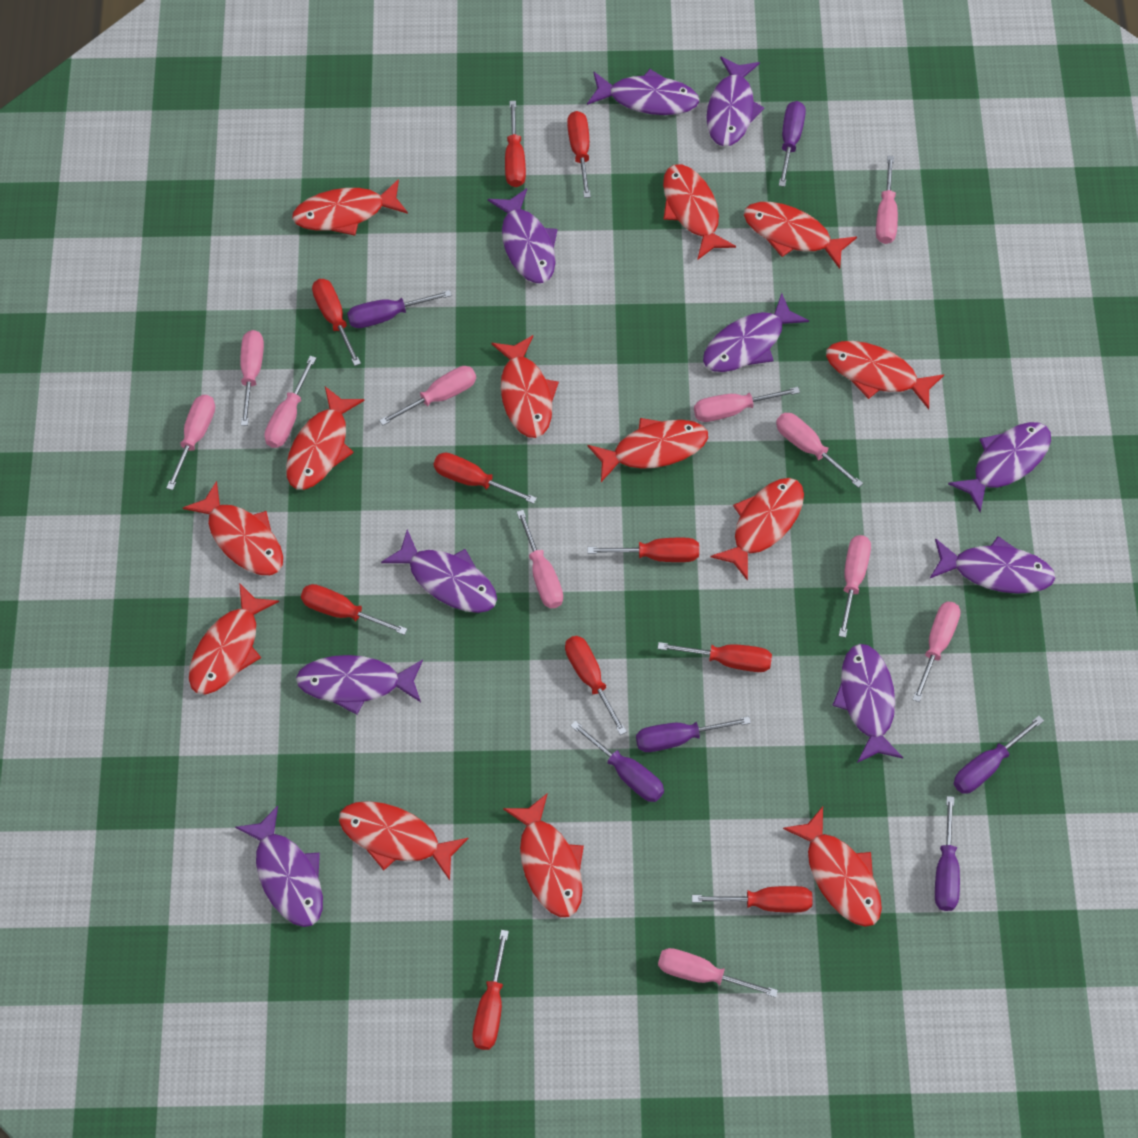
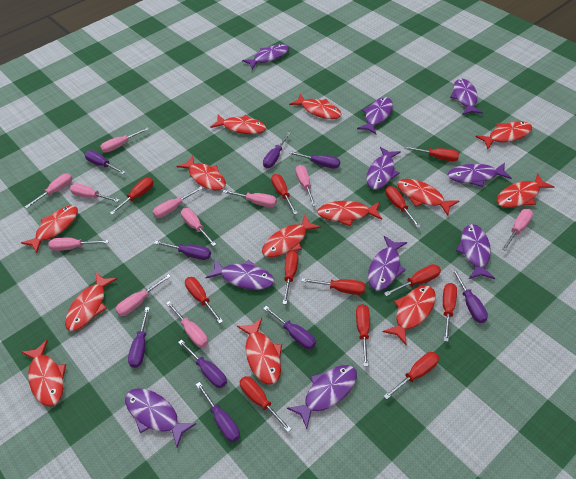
purple screwdriver: [347,290,452,328] [570,721,664,802] [636,716,751,752] [779,101,806,187] [935,796,960,911] [954,716,1044,794] = 6 -> [84,150,125,174] [128,307,150,368] [154,241,211,260] [178,340,227,388] [196,382,240,442] [263,132,291,168] [263,306,316,349] [288,151,340,169] [452,268,488,323] = 9
red screwdriver: [301,584,407,635] [312,279,361,366] [434,452,537,504] [472,930,509,1050] [505,101,526,187] [565,636,627,735] [567,111,591,198] [587,538,699,562] [658,642,772,672] [692,886,813,913] = 10 -> [110,178,153,215] [185,277,223,324] [240,376,291,432] [271,174,298,215] [283,251,299,305] [301,278,365,295] [356,304,370,366] [384,264,441,296] [384,352,439,400] [385,186,421,228] [404,146,459,162] [443,283,457,342] = 12

